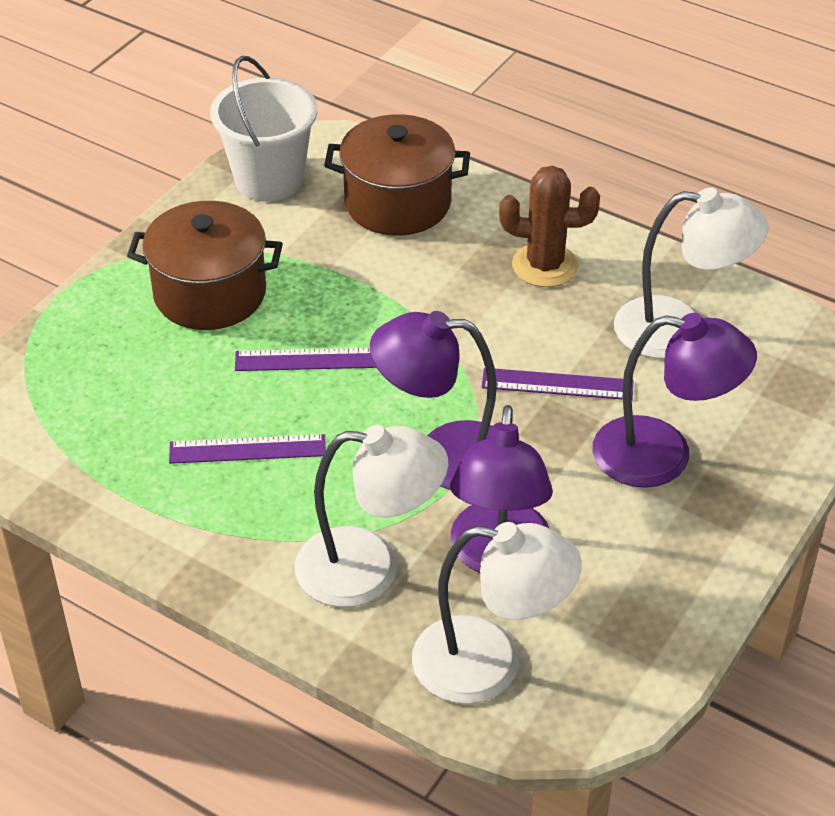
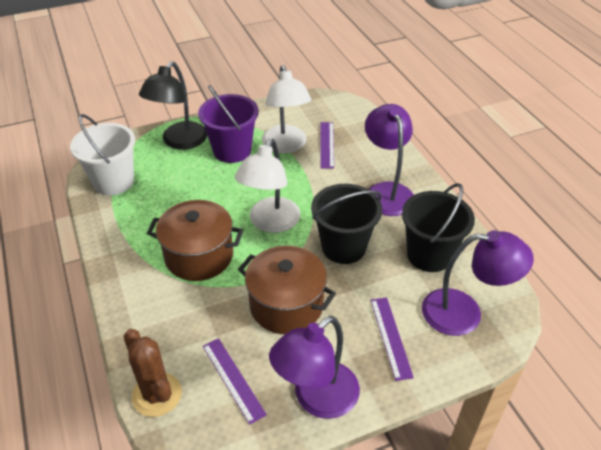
black bucket: none = 0 -> [311,184,382,264] [402,183,475,272] = 2
black lamp: none = 0 -> [139,61,207,150] = 1
purple bucket: none = 0 -> [198,85,259,163] = 1
white lamp: [295,425,448,607] [412,522,582,704] [614,188,768,359] = 3 -> [235,138,300,233] [262,65,312,153] = 2

